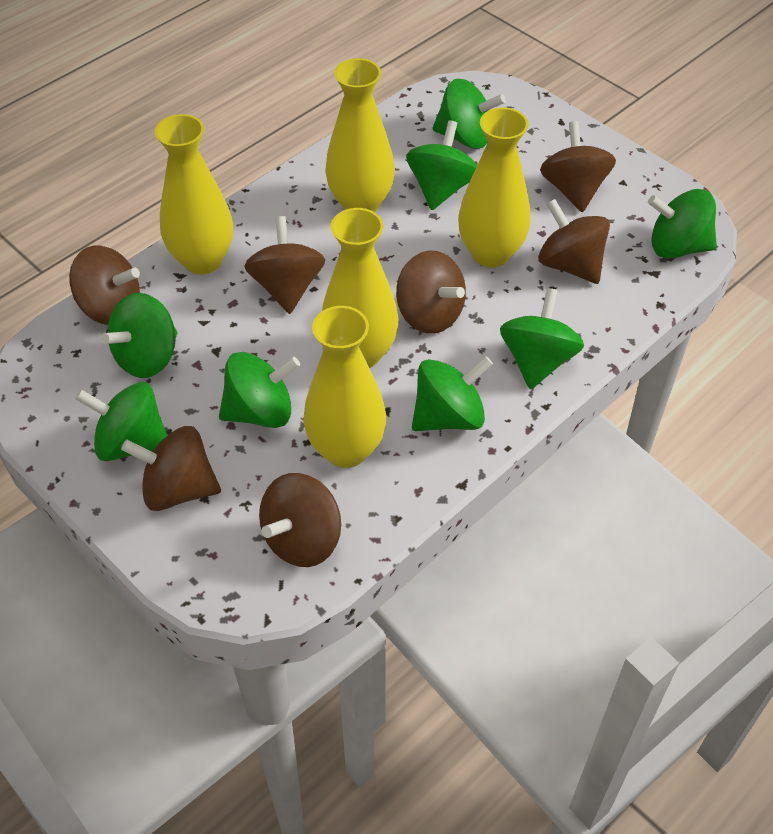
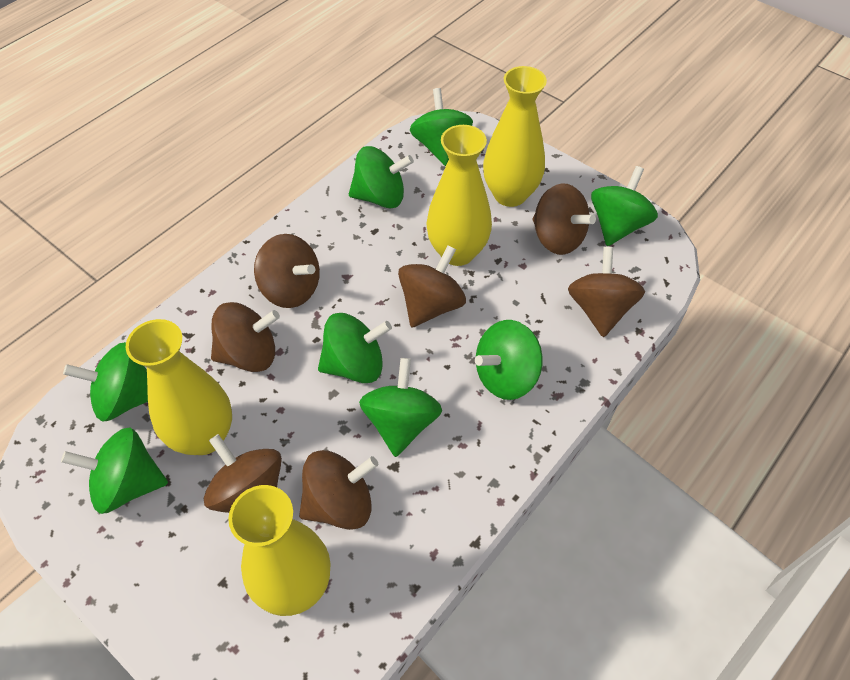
yellow vase: [155,114,233,274] [303,306,386,468] [322,208,398,368] [325,58,395,212] [458,107,531,268] = 5 -> [126,319,232,455] [228,485,331,616] [426,125,492,266] [483,66,547,207] = 4

